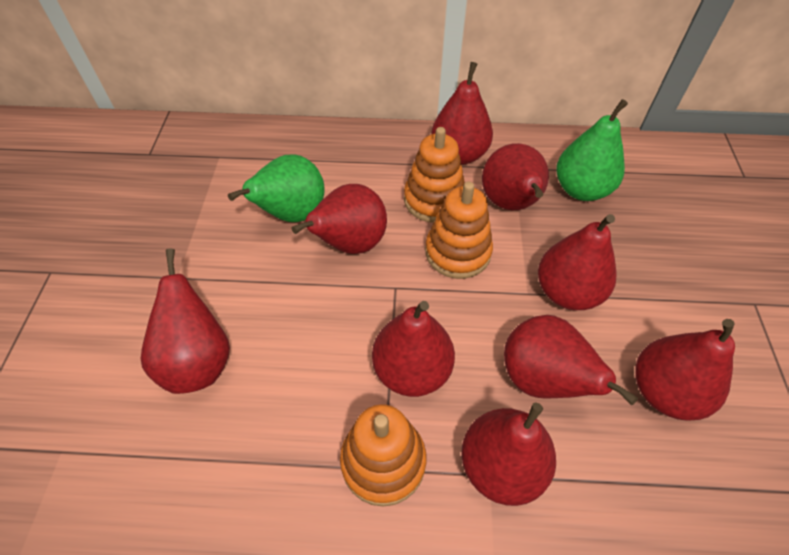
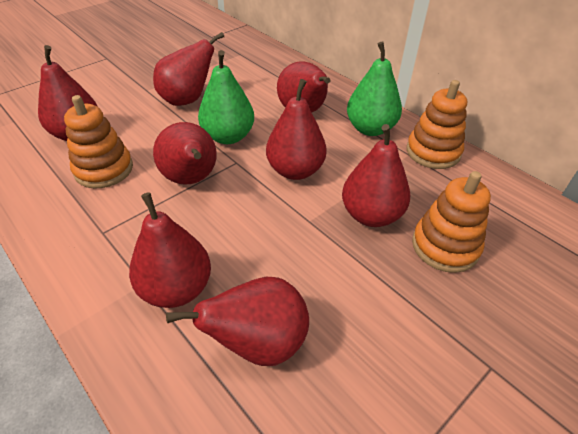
red pear: [141,249,230,394] [291,184,387,254] [372,301,455,397] [431,62,493,165] [461,402,556,506] [482,143,549,210] [504,315,638,405] [538,214,617,310] [635,319,735,420] = 9 -> [38,45,98,141] [129,192,211,308] [153,32,224,106] [153,122,217,185] [166,277,309,366] [266,79,327,180] [277,61,331,113] [342,124,410,227] = 8

